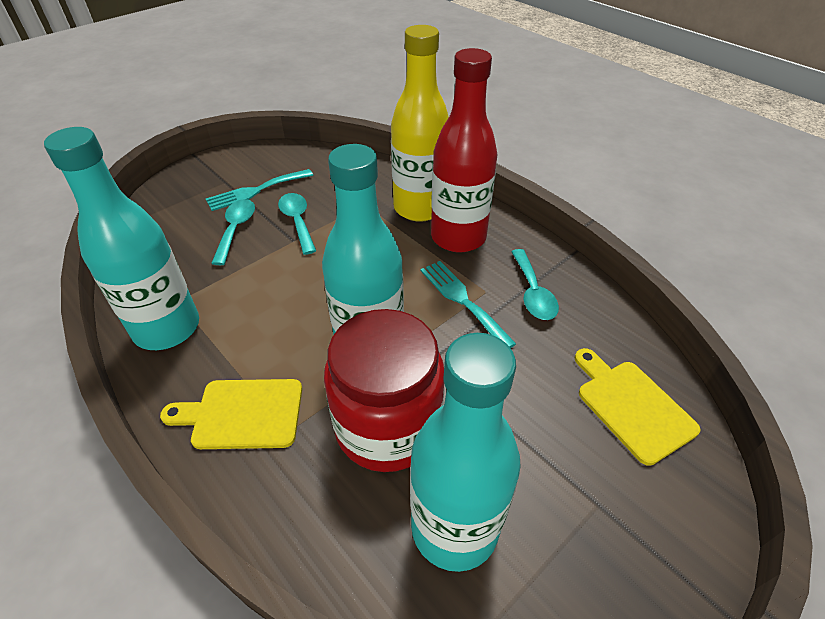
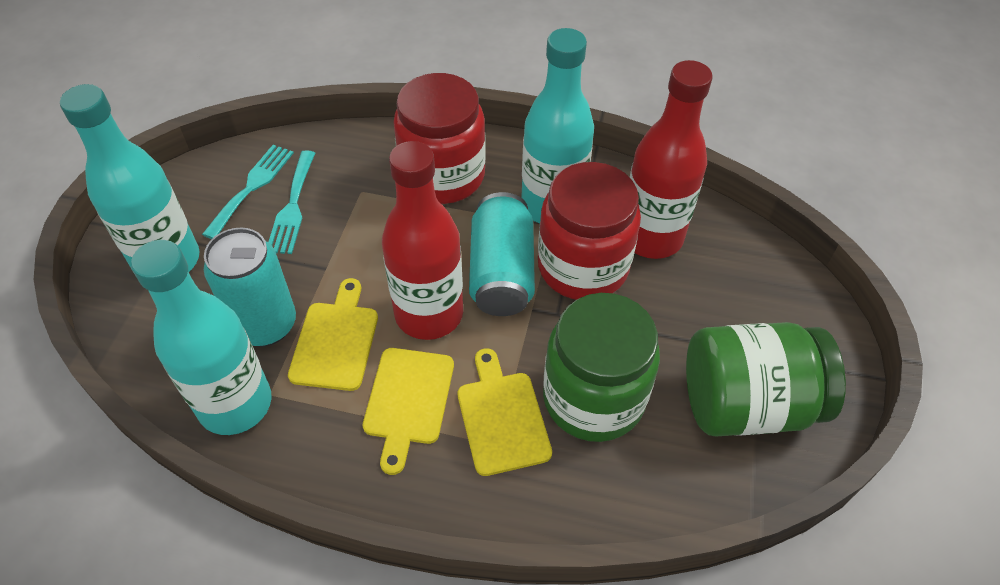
green jar: none = 0 -> [543,293,660,442] [686,322,846,436] = 2
red bottle: [431,48,498,252] = 1 -> [382,141,463,340] [630,60,712,259] = 2
red jar: [324,309,445,472] = 1 -> [393,73,486,204] [538,162,641,300] = 2
turquoise can: none = 0 -> [204,228,296,347] [469,192,535,316] = 2
turquoise spoon: [211,199,255,265] [278,193,316,255] [511,249,559,320] = 3 -> none = 0
yellow bottle: [391,25,449,222] = 1 -> none = 0
yellow cutting board: [160,379,302,449] [574,348,700,466] = 2 -> [288,278,378,391] [363,348,454,475] [458,348,552,476] = 3

